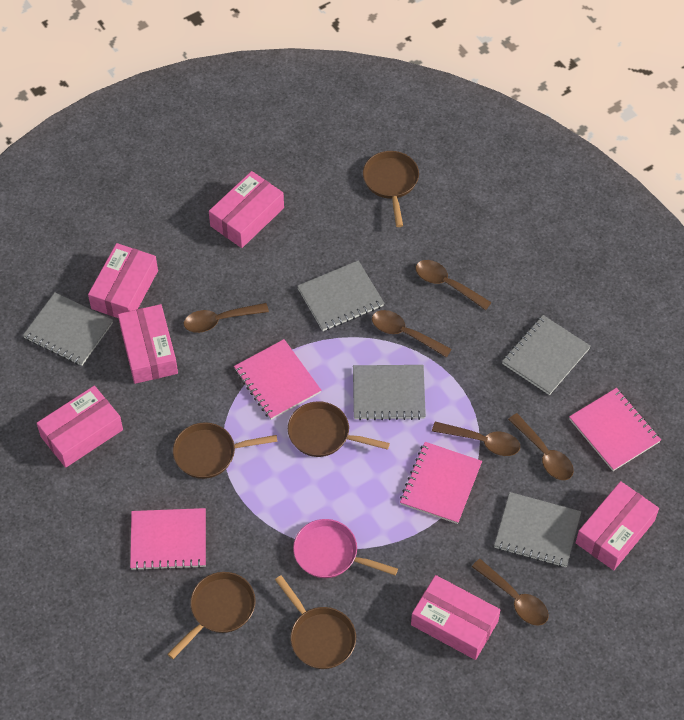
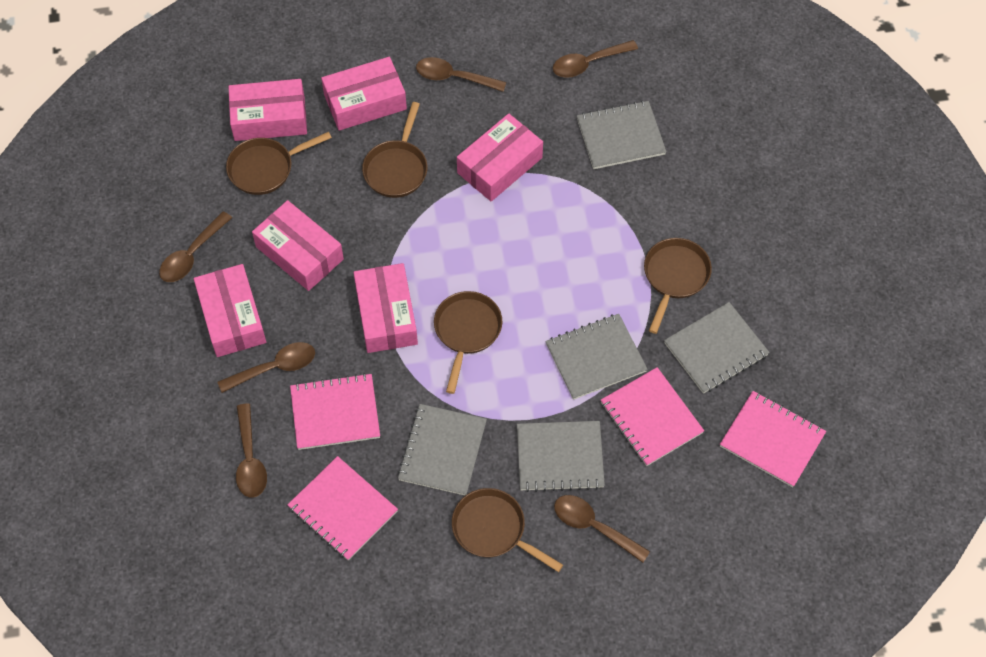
pink pan: [293,519,398,578] = 1 -> none = 0

